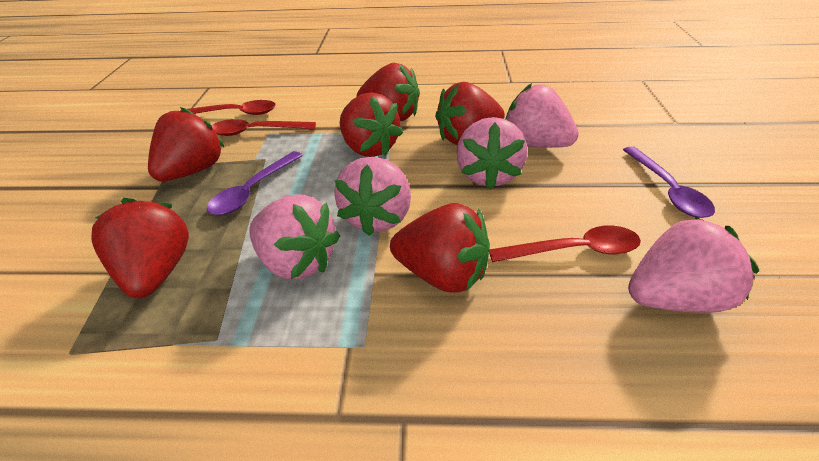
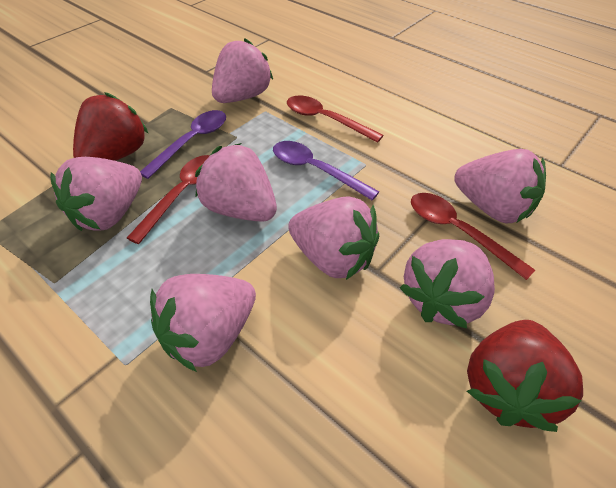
pink strawberry: [249,194,340,280] [334,157,411,236] [456,117,528,189] [505,83,579,148] [628,217,759,313] = 5 -> [50,157,142,231] [150,274,256,372] [195,143,277,222] [212,38,273,103] [288,196,379,280] [400,239,495,329] [454,149,546,224] = 7
red strawberry: [92,198,189,298] [148,107,225,182] [340,92,403,157] [357,63,420,121] [390,203,490,293] [435,82,505,145] = 6 -> [73,92,149,161] [467,320,583,432] = 2

